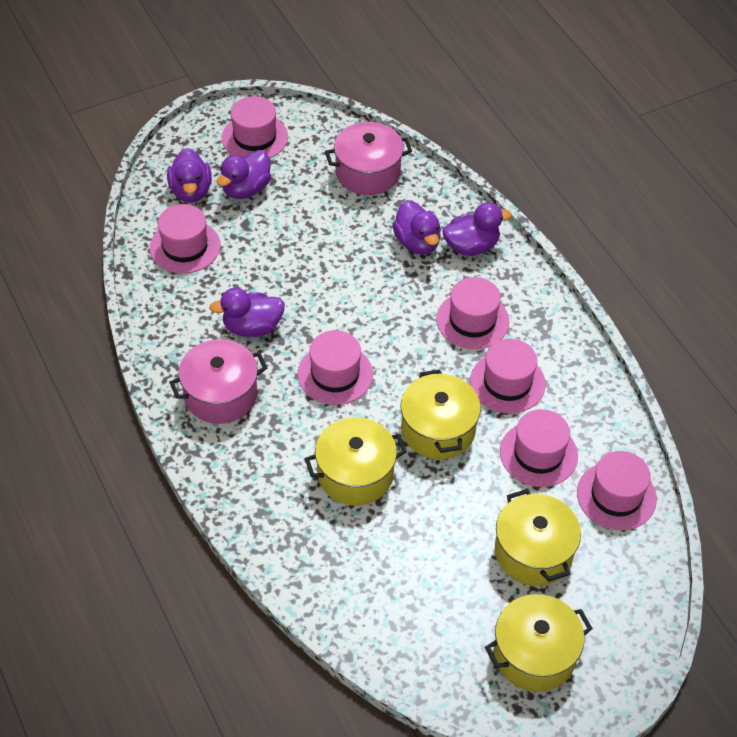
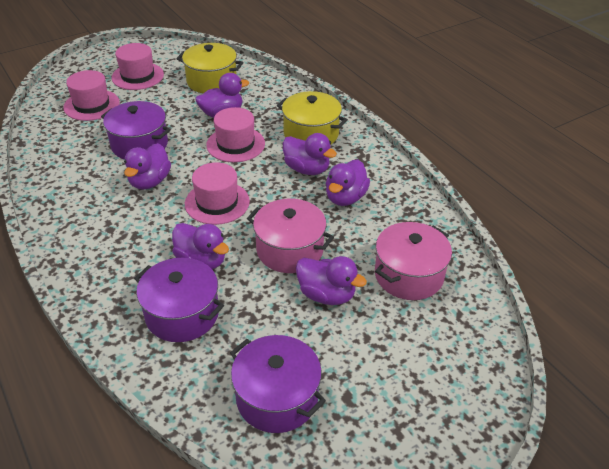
pink hat: [150,204,220,274] [222,96,288,158] [298,330,373,405] [436,277,509,349] [470,339,545,414] [500,409,578,487] [577,451,657,530] = 7 -> [63,70,120,121] [111,43,164,90] [185,162,250,225] [206,107,265,162] = 4
purple duck: [167,148,212,203] [209,288,285,337] [217,150,271,199] [392,200,441,255] [442,202,512,256] = 5 -> [124,143,171,190] [172,223,229,269] [195,73,249,118] [283,133,337,175] [296,256,367,305] [326,160,370,206] = 6
purple pot: none = 0 -> [101,101,171,160] [134,258,224,342] [230,335,326,433] = 3
yellow pot: [305,417,407,505] [400,370,481,460] [485,594,593,692] [495,489,581,586] = 4 -> [177,43,243,93] [277,91,348,145] = 2

